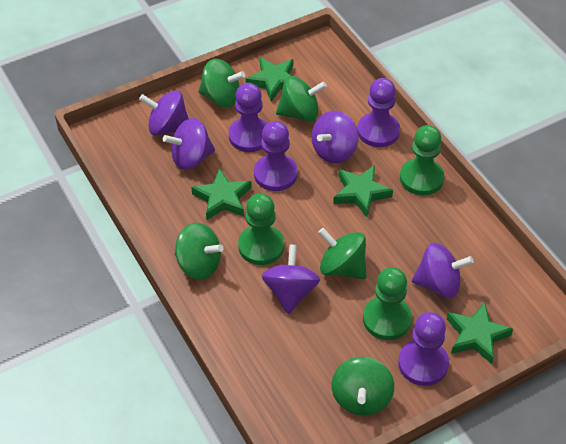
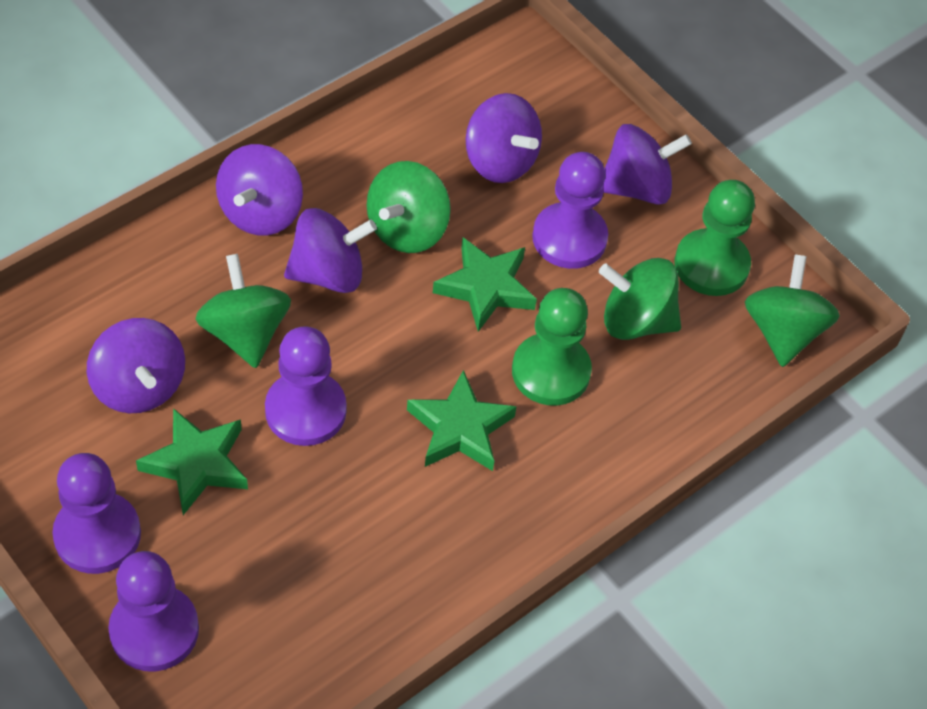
green pawn: [238,193,284,265] [363,267,412,340] [400,125,444,195] = 3 -> [512,288,592,406] [674,180,755,296] = 2
green spinning top: [175,223,224,280] [198,59,245,107] [276,76,327,122] [318,228,367,279] [332,357,394,415] = 5 -> [196,254,291,368] [367,161,451,253] [599,258,681,340] [745,254,840,367] = 4
green star: [191,168,251,220] [246,57,293,102] [333,165,393,217] [447,302,513,364] = 4 -> [136,408,248,515] [407,370,517,471] [433,237,537,332] = 3

